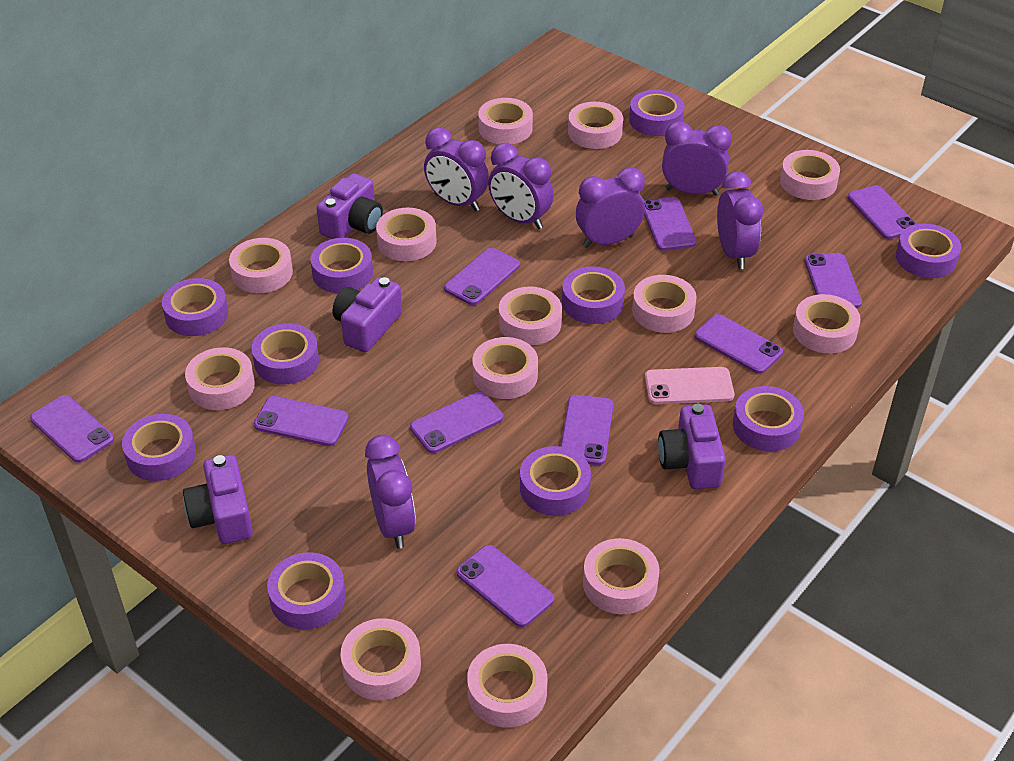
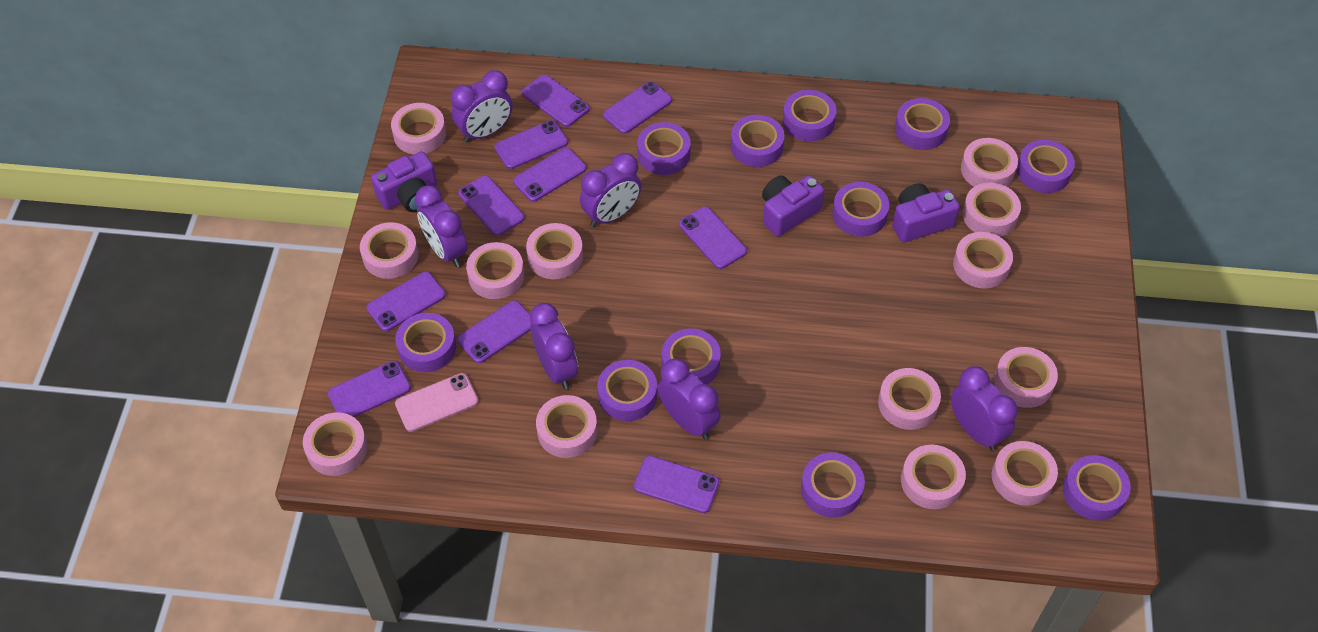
purple camera: [183,455,253,544] [317,173,383,239] [333,277,402,352] [658,404,726,489] = 4 -> [371,151,437,212] [762,175,824,237] [892,183,960,242] = 3
purple tape: [122,414,196,481] [162,278,228,336] [252,323,319,384] [267,552,346,629] [311,238,373,293] [520,446,591,516] [562,266,625,324] [629,90,685,136] [733,386,804,451] [896,224,961,278] = 10 -> [395,313,456,372] [597,360,657,421] [637,122,691,175] [662,328,721,384] [731,115,784,167] [783,90,837,141] [801,453,865,518] [832,182,889,237] [895,98,950,150] [1017,140,1075,193] [1063,455,1131,520] = 11

